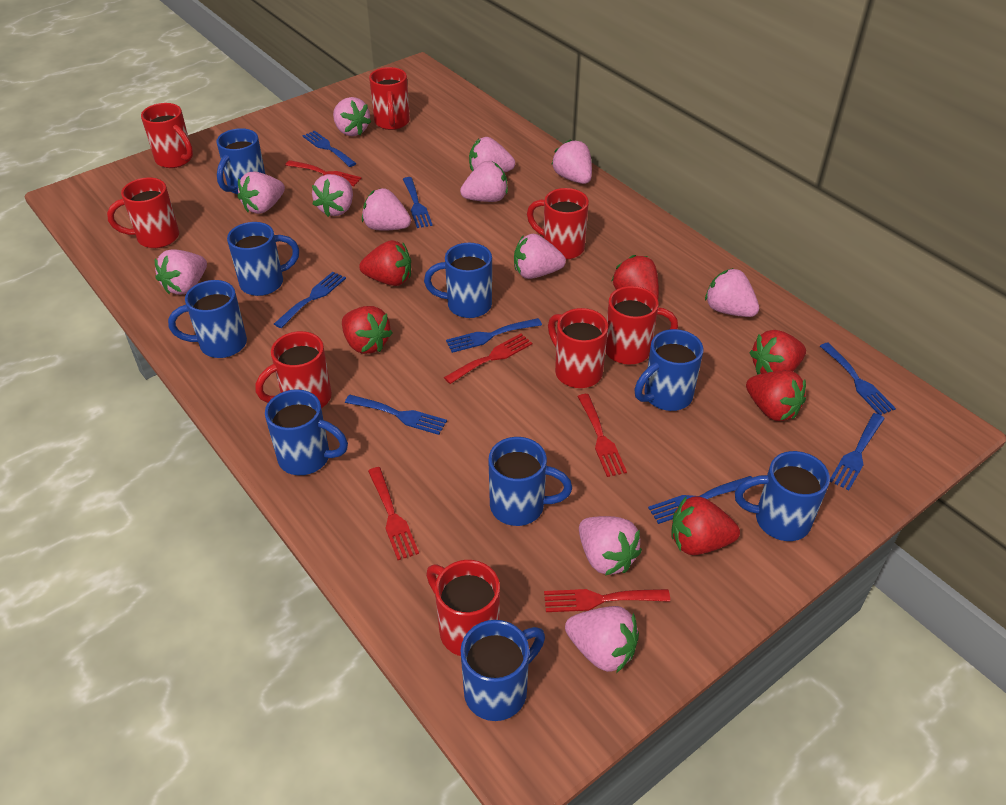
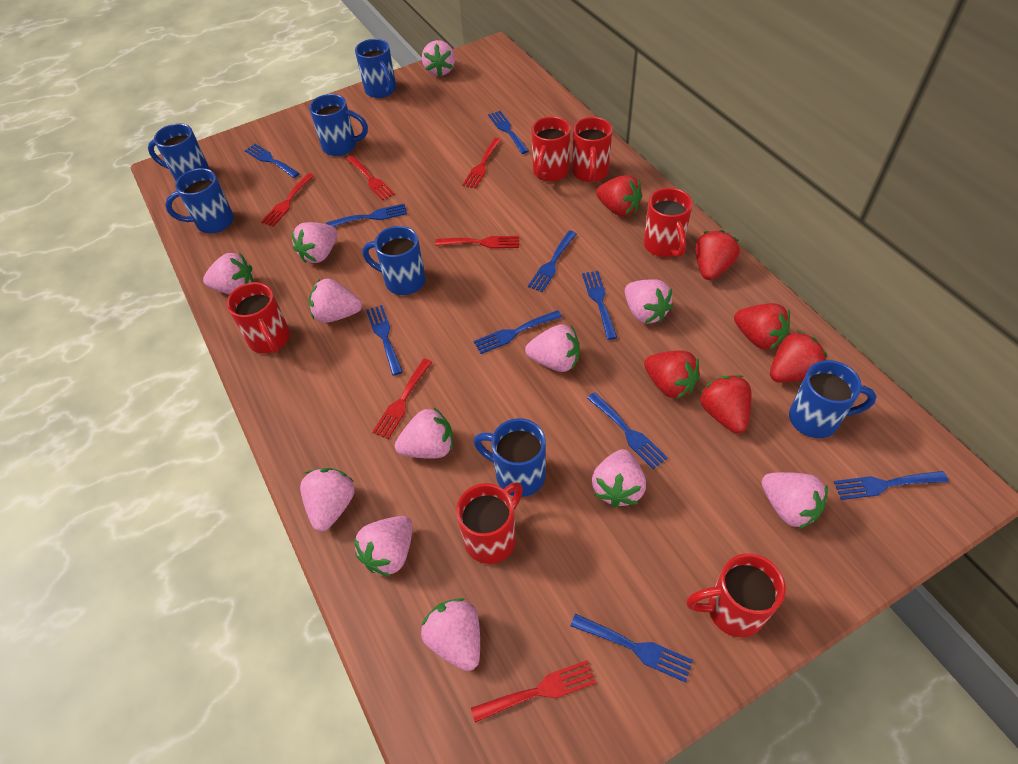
blue fork: [274,272,346,328] [302,130,356,167] [345,395,447,435] [403,177,433,228] [446,318,542,353] [648,476,752,524] [820,343,896,415] [830,413,885,490] = 8 -> [244,144,300,178] [326,204,407,227] [366,305,403,376] [473,310,562,354] [488,111,529,154] [528,231,577,292] [571,614,693,682] [582,271,617,340] [587,392,668,469] [834,471,948,500] = 10
blue mug: [168,280,247,358] [216,128,265,195] [227,222,299,296] [265,389,348,475] [424,243,492,318] [461,620,545,721] [488,437,572,526] [634,329,703,411] [735,451,830,541] = 9 -> [148,123,210,181] [165,168,234,233] [309,94,368,156] [355,39,396,98] [362,226,426,295] [474,418,546,497] [789,360,877,438] = 7
red fork: [285,160,362,186] [368,467,419,560] [444,334,532,384] [544,589,670,612] [577,394,627,477] = 5 -> [261,173,314,227] [347,156,395,201] [372,359,432,439] [436,236,519,248] [463,138,501,189] [471,660,596,723] = 6
red mug: [107,177,179,248] [141,103,193,168] [255,331,332,408] [369,67,410,130] [426,560,500,656] [527,188,589,260] [548,308,608,388] [605,286,678,365] = 8 -> [227,282,290,354] [456,482,523,564] [531,117,571,181] [572,117,612,182] [644,188,693,257] [686,553,786,637] = 6

